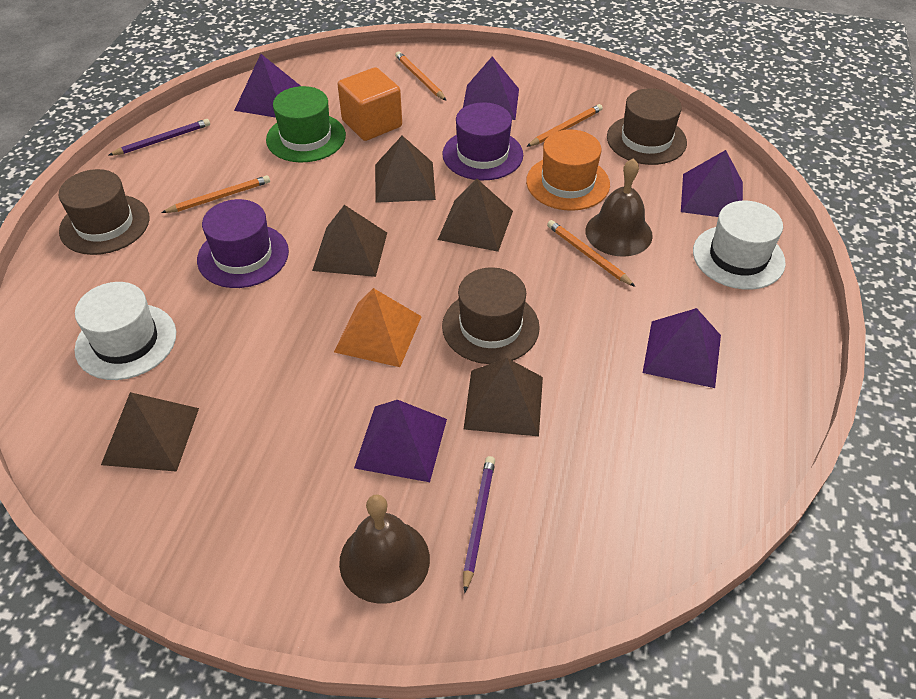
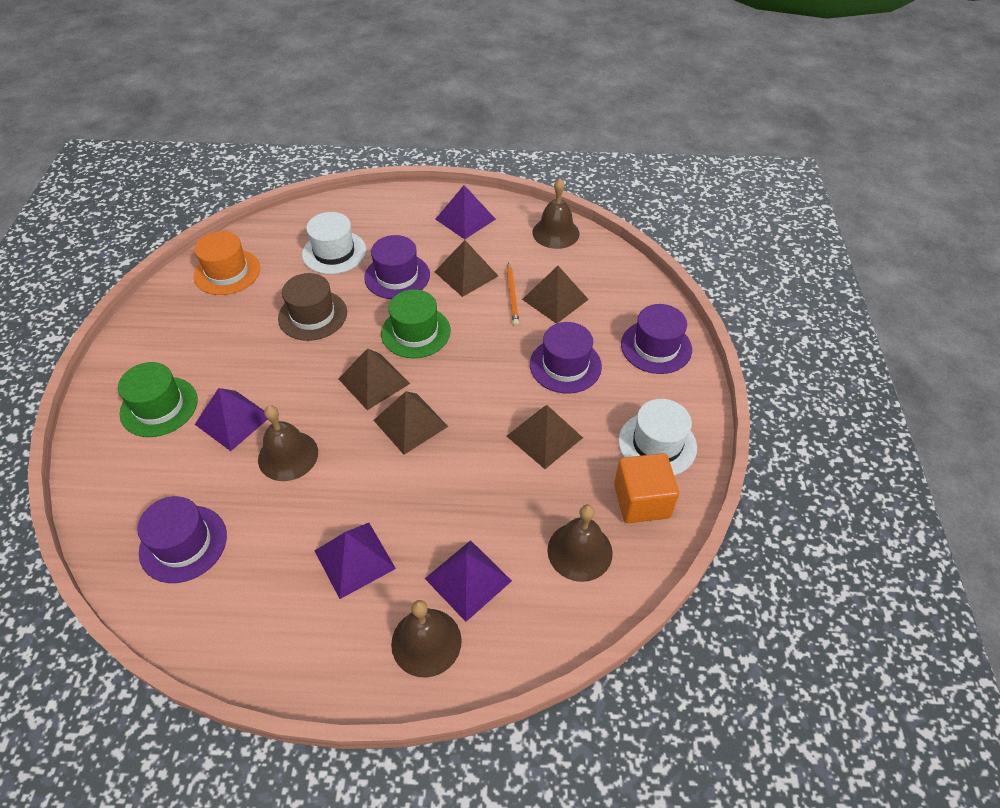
brown bell: [339,494,430,604] [585,159,653,257] = 2 -> [258,405,318,481] [391,600,462,677] [533,179,580,249] [547,505,613,582] = 4
brown hat: [59,169,150,255] [442,267,540,364] [607,88,687,165] = 3 -> [278,273,347,341] = 1
green hat: [266,86,346,162] = 1 -> [118,362,198,437] [381,289,451,358] = 2
orange pencil: [161,175,270,213] [395,51,446,101] [526,104,603,147] [547,220,635,287] = 4 -> [507,262,519,326] = 1
orange pyramid: [334,288,422,367] = 1 -> none = 0
purple hat: [197,199,289,288] [443,102,523,180] = 2 -> [137,496,227,583] [364,235,430,299] [530,322,602,394] [621,304,692,374] = 4
purple pencil: [109,119,210,155] [463,456,495,593] = 2 -> none = 0
purple pyramid: [234,54,300,118] [354,400,447,482] [463,56,519,120] [643,308,721,388] [681,150,743,217] = 5 -> [195,388,268,451] [315,523,396,599] [425,540,512,622] [435,185,496,239] = 4

